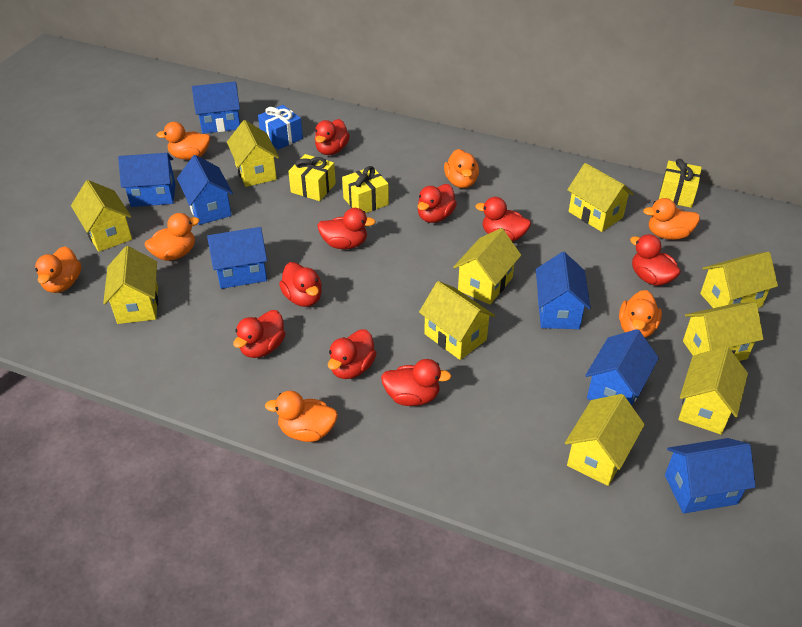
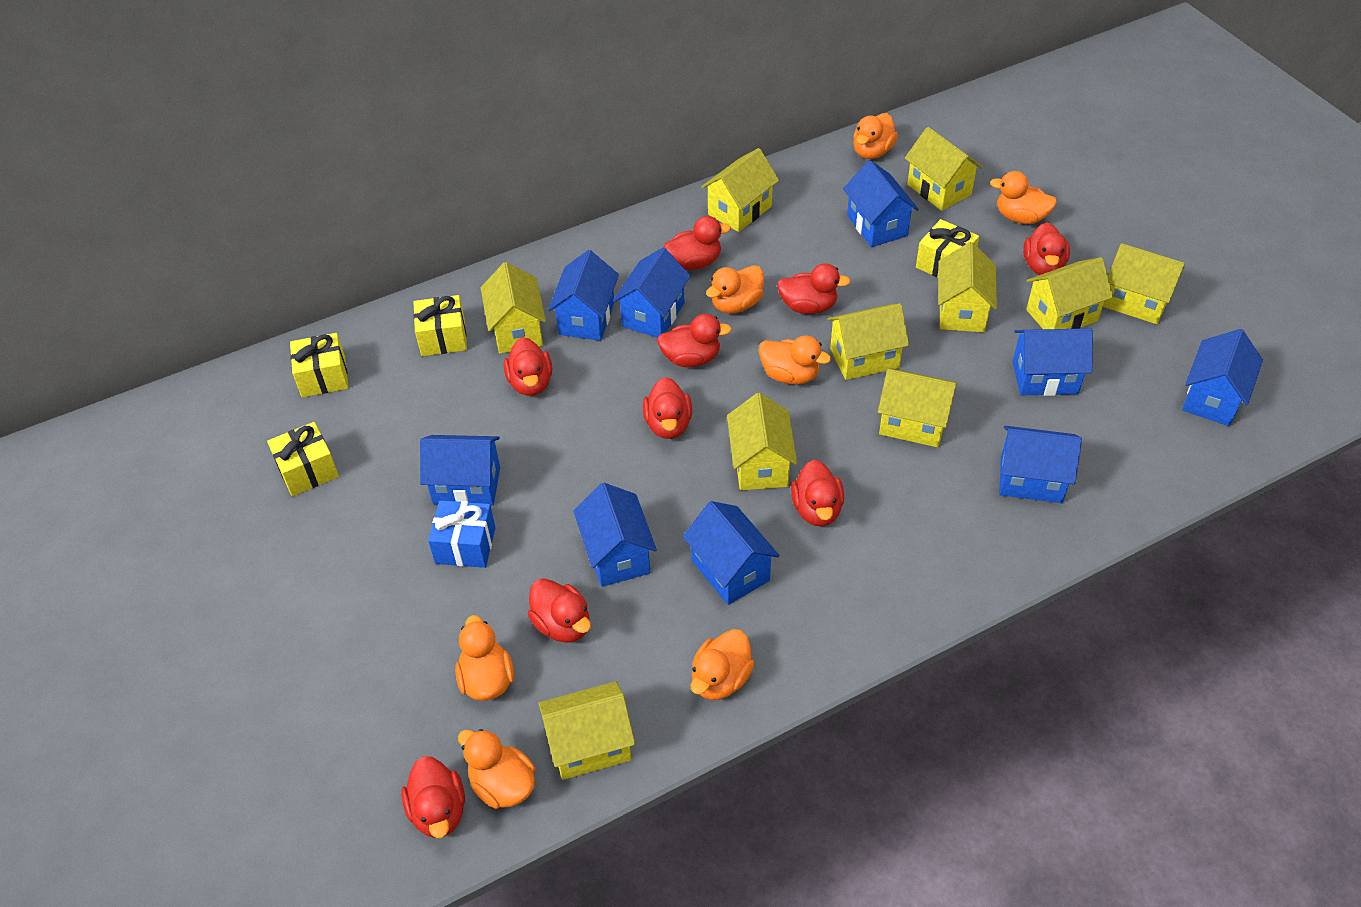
blue house: [118,153,175,207] [177,155,233,225] [192,82,240,134] [207,227,267,289] [536,252,591,329] [585,329,659,405] [665,438,756,514] = 7 -> [420,435,500,506] [548,250,619,341] [573,483,657,587] [613,248,691,338] [683,501,780,605] [843,160,919,247] [999,426,1082,503] [1013,329,1093,396] [1182,329,1263,426] = 9
yellow gift: [288,154,336,201] [342,166,389,213] [659,159,702,208] = 3 -> [267,422,339,496] [290,333,349,397] [413,295,467,356] [916,219,979,277] = 4

